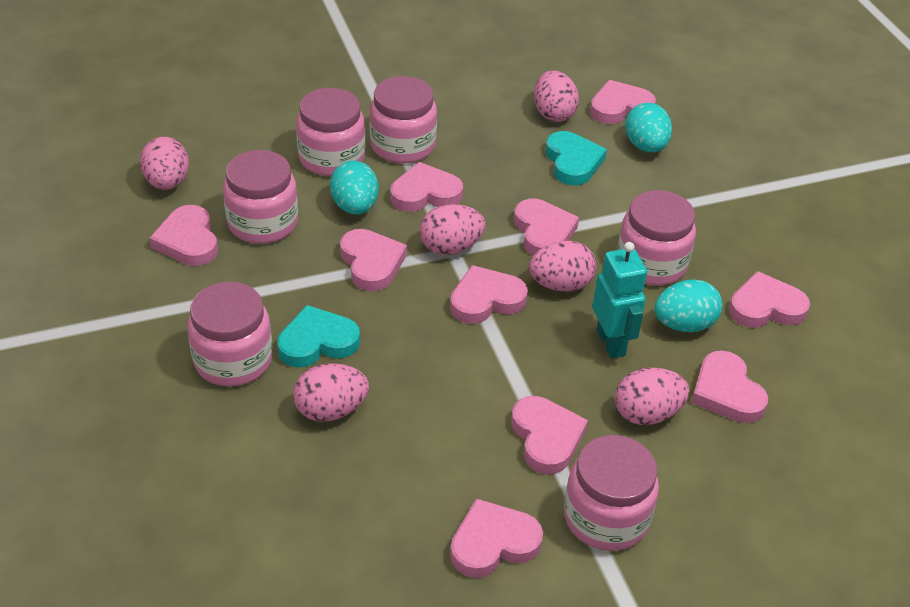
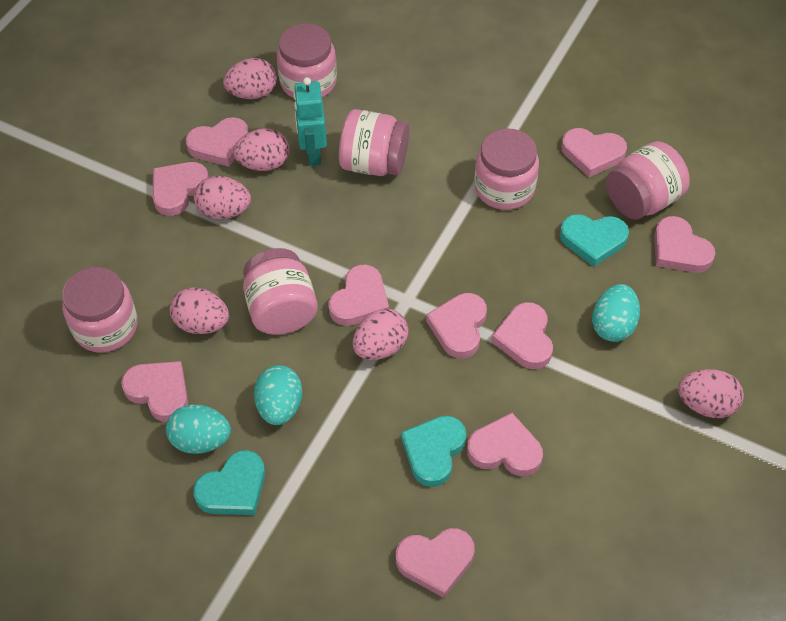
turquoise heart: [277,305,360,367] [545,131,607,185] = 2 -> [193,450,265,515] [401,416,466,487] [560,214,629,267] = 3

